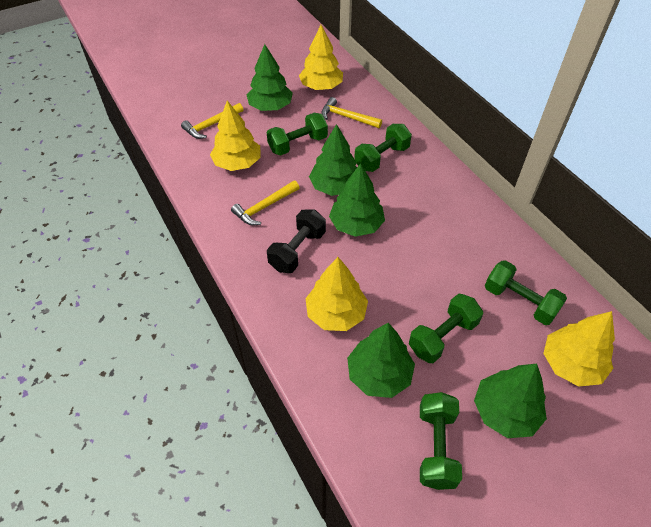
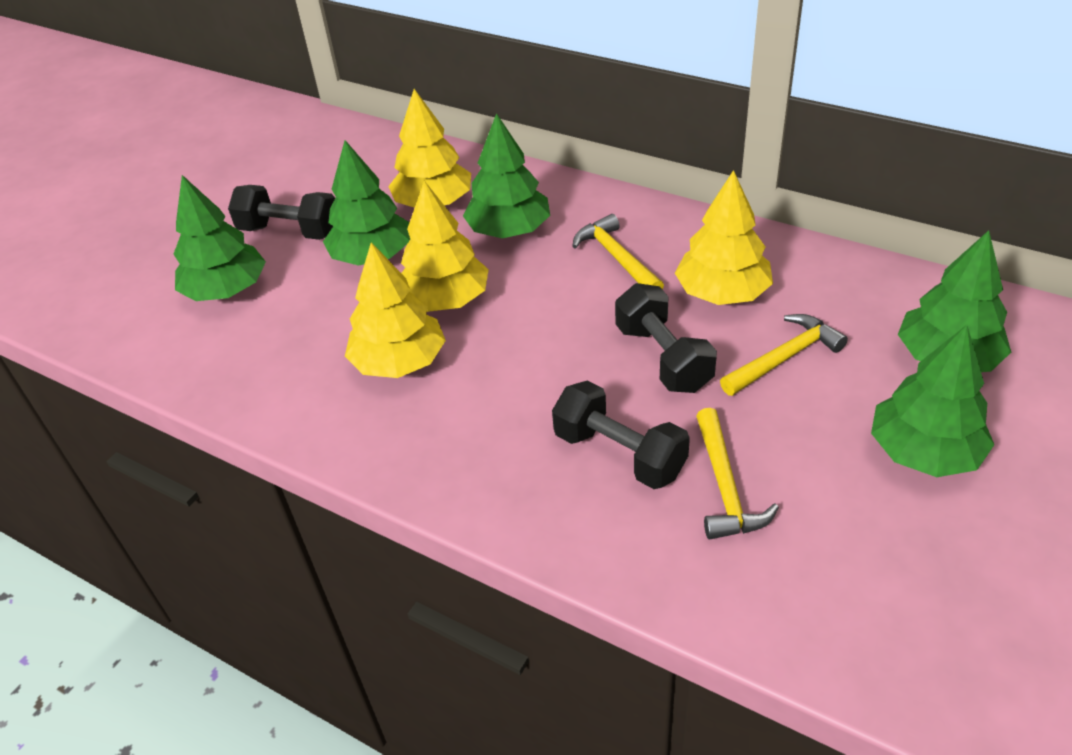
black dumbbell: [267,210,326,273] = 1 -> [228,185,335,240] [552,381,690,489] [615,283,717,393] = 3
green dumbbell: [267,113,328,155] [354,124,412,172] [409,294,483,363] [420,392,462,490] [485,260,567,325] = 5 -> none = 0

